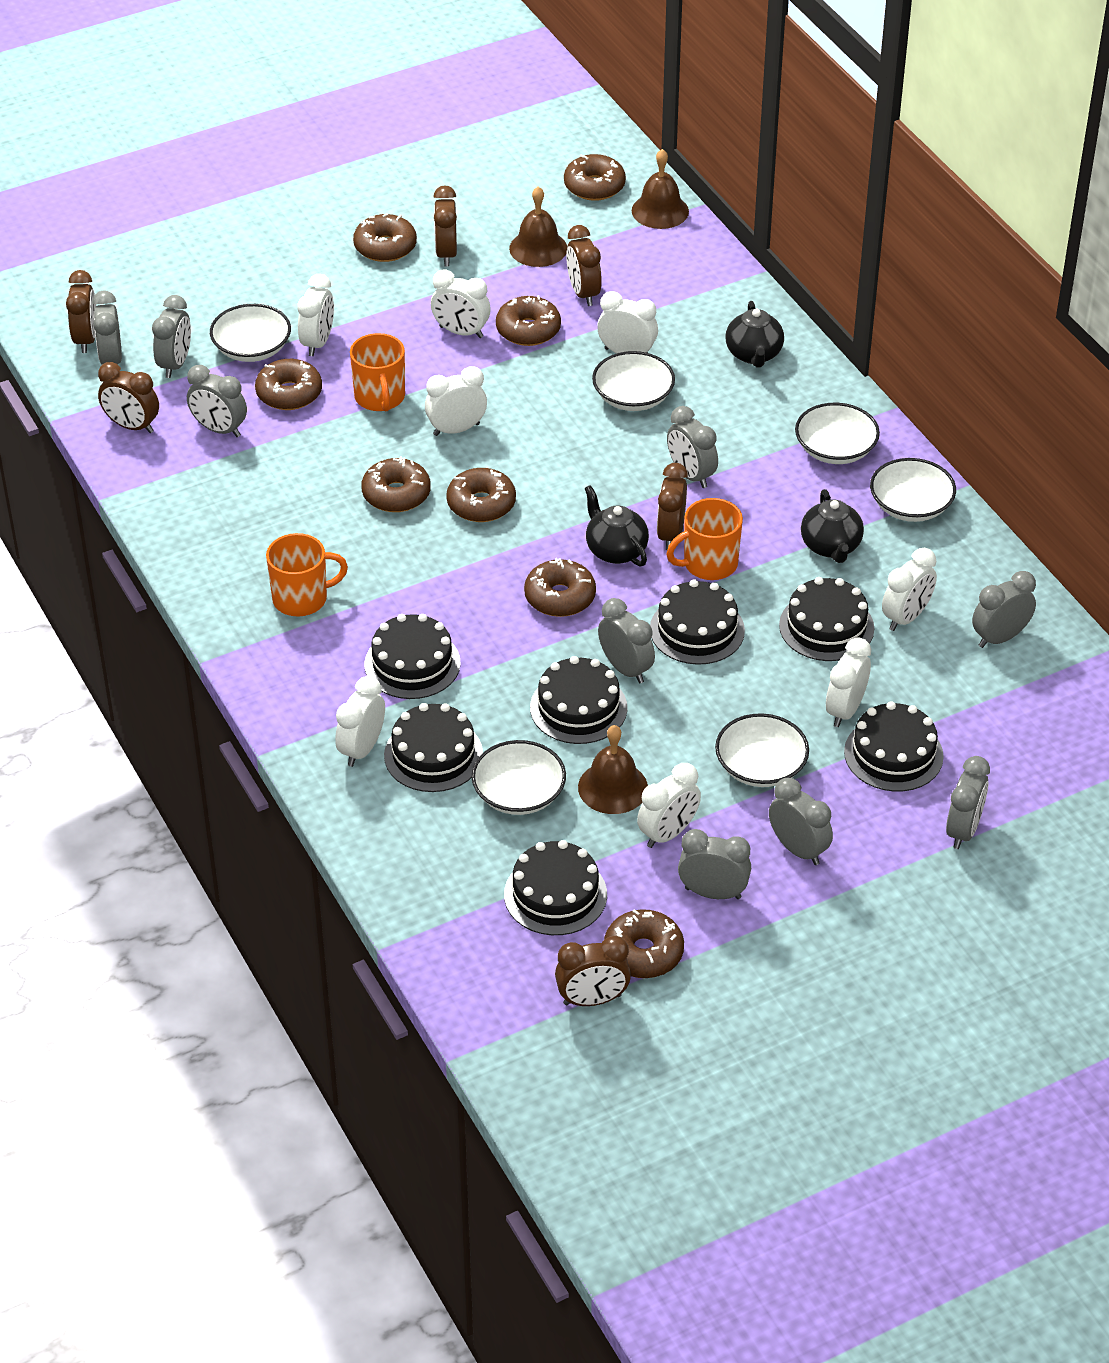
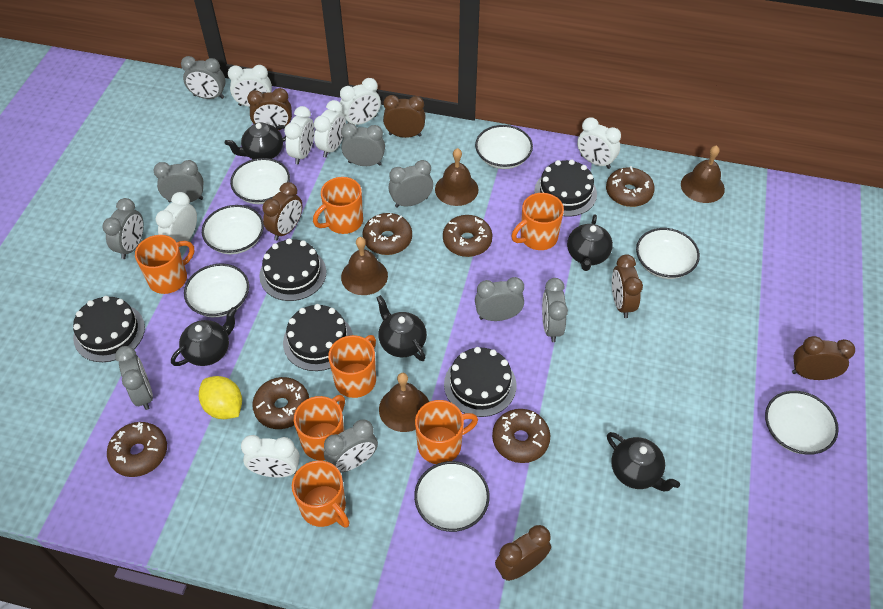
black cake: [364,614,461,699] [384,703,483,792] [504,840,607,935] [530,656,627,744] [650,579,745,665] [779,577,874,661] [844,701,944,792] = 7 -> [73,296,145,362] [259,238,326,301] [283,304,353,371] [444,347,516,417] [534,160,597,217] = 5
black teapot: [585,485,649,567] [726,301,784,368] [801,489,864,563] = 3 -> [171,307,237,366] [225,122,286,159] [376,295,427,361] [567,214,613,271] [607,432,680,491] = 5
brown bell: [509,186,567,267] [578,725,648,814] [632,149,689,229] = 3 -> [341,237,388,295] [379,373,429,432] [435,148,478,206] [681,145,725,203] = 4
brown donut: [255,359,322,410] [353,213,417,262] [361,456,431,512] [446,468,516,522] [496,295,561,346] [524,558,596,617] [564,154,626,201] [604,909,684,978] = 8 -> [107,422,167,477] [252,377,309,429] [362,213,412,255] [443,215,492,257] [492,409,550,463] [606,166,655,207] = 6
orange mug: [266,533,348,616] [350,333,405,411] [666,498,743,580] = 3 -> [135,235,194,294] [292,461,350,528] [294,395,345,461] [313,177,363,234] [328,335,376,398] [415,400,478,464] [511,193,564,250] = 7
white bowl: [210,304,291,362] [472,740,566,815] [592,351,675,411] [715,713,809,787] [795,403,880,464] [870,458,956,522] = 6 -> [184,264,249,317] [202,205,264,254] [230,158,290,204] [414,461,490,532] [475,125,533,169] [636,228,700,279] [765,391,839,455] = 7
white clock: [297,274,334,356] [335,676,385,767] [425,366,487,436] [431,269,491,338] [597,291,658,353] [637,763,701,848] [826,637,871,727] [882,548,937,631] = 8 -> [156,192,197,247] [228,65,272,107] [241,435,300,478] [284,106,314,165] [314,100,346,158] [340,78,381,125] [577,117,621,169] = 7
yellow lemon: none = 0 -> [199,376,242,419] = 1

